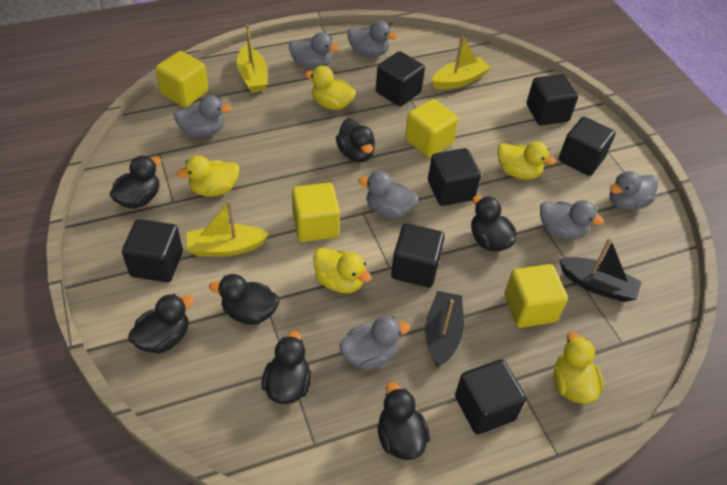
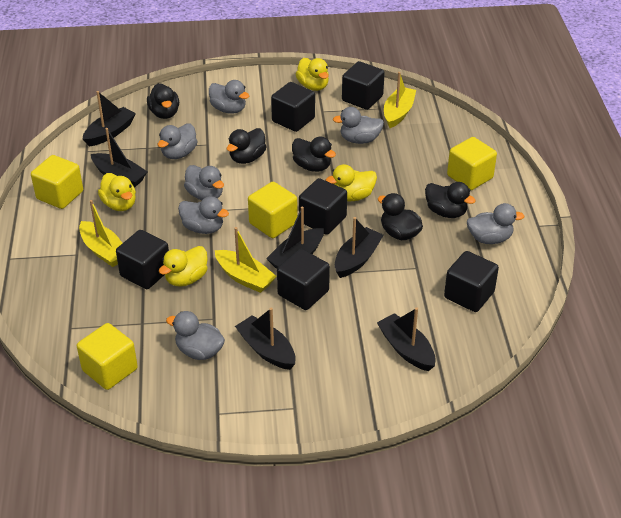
black boat: [425,291,464,367] [559,237,642,302] = 2 -> [83,91,136,146] [91,128,148,188] [235,308,296,370] [266,206,324,269] [335,217,384,278] [377,307,436,371] = 6
black cube: [122,219,183,282] [376,51,425,107] [391,223,445,287] [428,148,481,206] [455,359,526,435] [526,74,578,125] [559,117,615,176] = 7 -> [116,230,169,289] [271,82,315,132] [277,249,330,310] [299,178,347,235] [342,61,385,110] [444,251,499,312] = 6
black duck: [110,156,162,208] [128,294,194,354] [209,274,279,325] [262,331,311,404] [336,119,375,162] [378,382,430,460] [471,196,516,252] = 7 -> [147,83,179,119] [227,128,267,164] [292,137,336,172] [378,193,423,240] [425,182,476,218] = 5
yellow duck: [176,155,239,197] [305,66,356,110] [314,247,372,293] [497,141,556,180] [554,331,604,404] = 5 -> [98,173,136,211] [159,246,208,287] [296,58,329,91] [326,164,377,201] = 4

